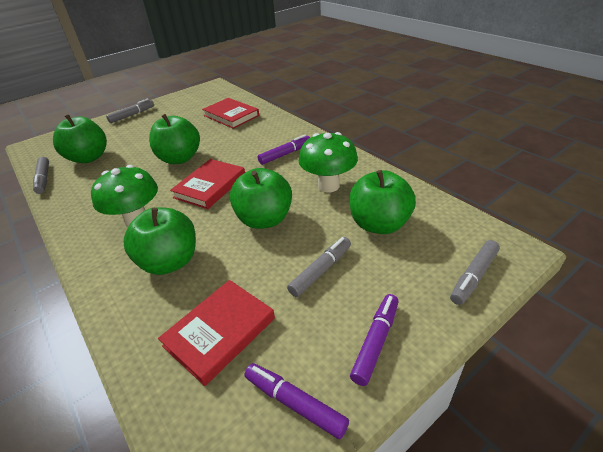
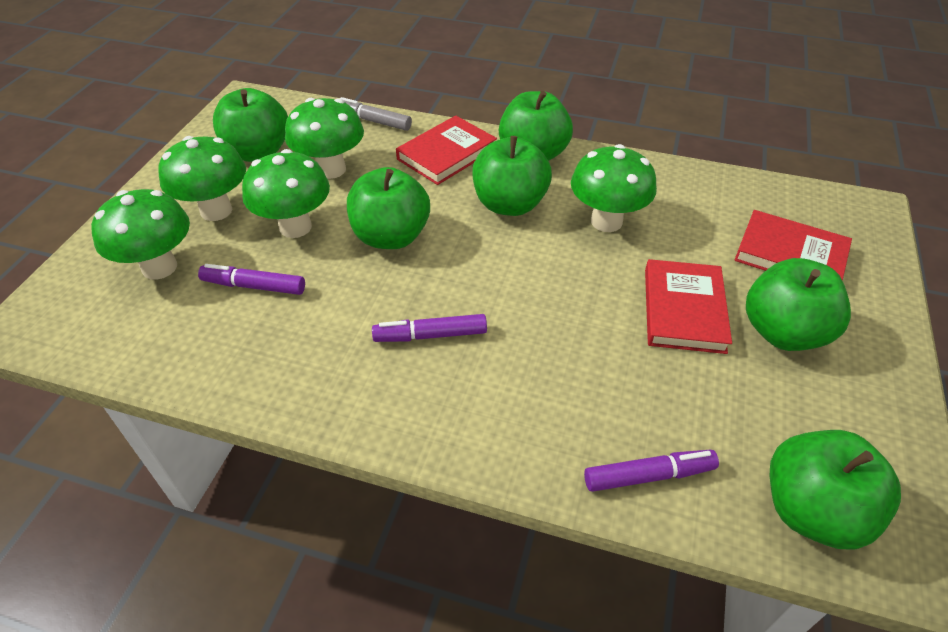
green apple: [53,114,107,163] [124,208,196,275] [149,114,200,164] [230,168,292,229] [350,170,416,234] = 5 -> [213,88,288,162] [347,167,430,249] [472,136,552,216] [499,91,573,161] [746,258,851,351] [770,430,901,550] = 6
green mushroom: [91,165,158,228] [299,132,358,192] = 2 -> [91,189,190,280] [158,136,246,221] [242,149,330,238] [285,98,364,179] [571,144,657,232] = 5
grey marker: [33,157,49,194] [106,99,154,123] [287,237,351,297] [450,240,500,305] = 4 -> [340,97,412,131] = 1

